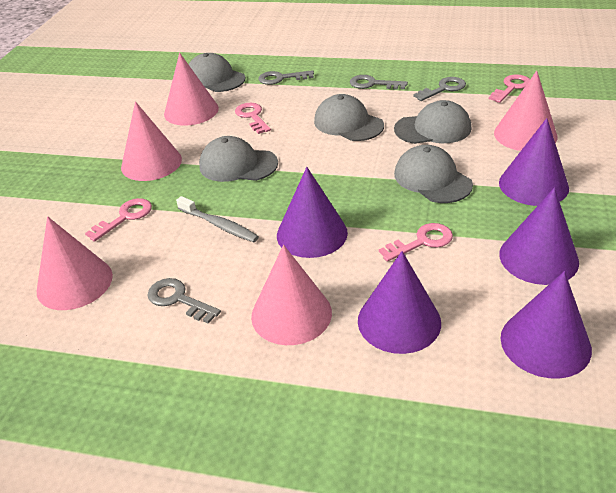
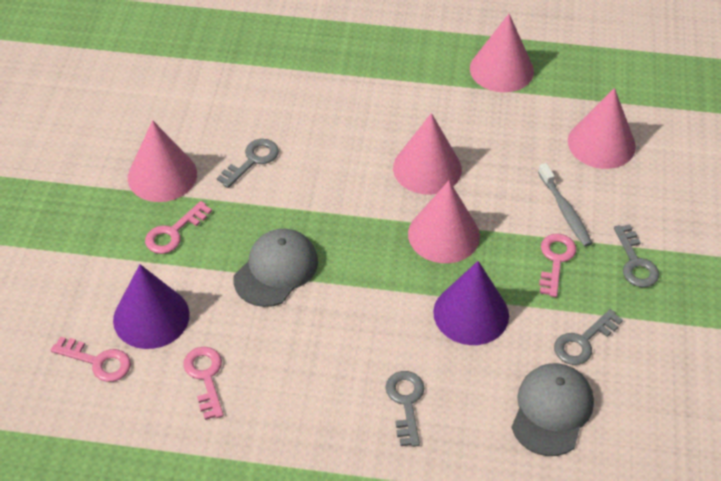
grey cap: [188,53,245,92] [199,136,278,182] [314,94,384,141] [394,100,471,144] [394,145,473,203] = 5 -> [233,229,318,307] [511,363,594,456] = 2
purple cone: [277,167,348,258] [358,251,441,354] [499,118,569,206] [499,187,579,285] [501,271,592,379] = 5 -> [113,264,190,349] [433,261,509,345] = 2

